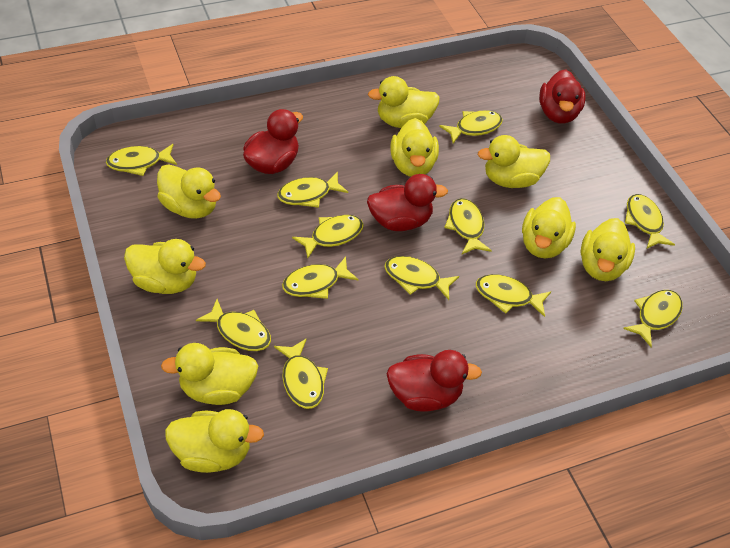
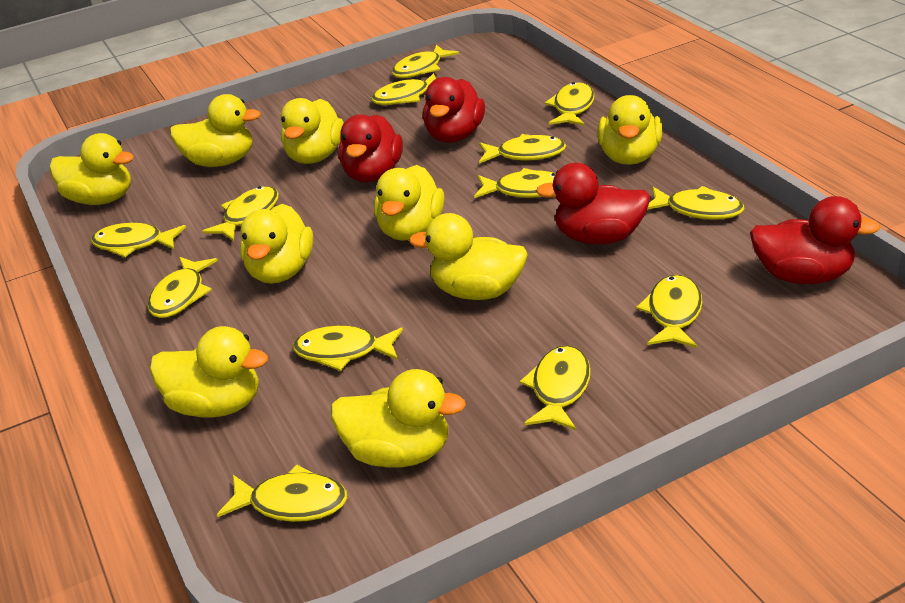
yellow fish: [106,144,177,176] [196,299,271,351] [274,338,328,409] [277,172,348,208] [282,257,359,299] [292,215,364,258] [384,256,459,300] [439,110,503,143] [444,198,492,254] [476,274,551,317] [623,290,683,347] [625,194,675,249] = 12 -> [91,223,186,257] [148,257,218,318] [202,186,279,241] [217,464,347,522] [293,326,403,371] [371,73,436,105] [392,44,459,78] [474,168,556,198] [479,134,566,164] [520,345,591,430] [545,82,595,126] [636,275,703,348] [647,186,744,220] = 13

